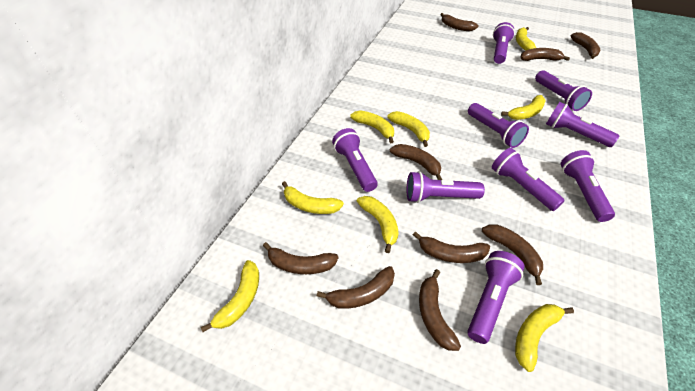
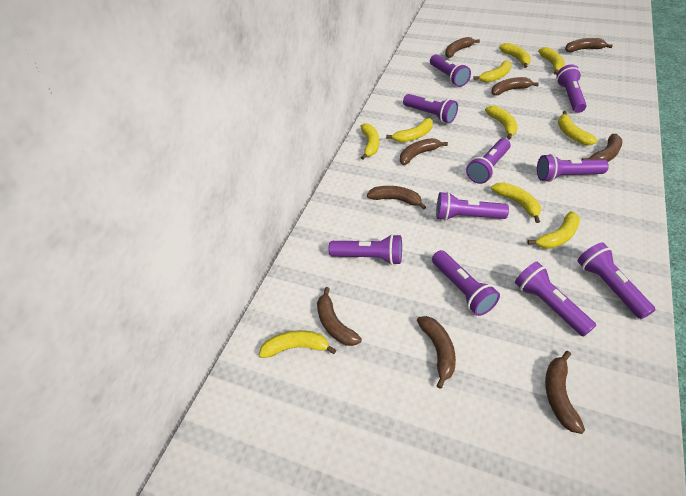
purple flashlight: [332,128,378,192] [407,171,485,203] [467,251,525,344] [468,103,529,148] [492,148,565,211] [493,22,515,64] [535,70,592,111] [546,102,619,147] [561,150,615,222] = 9 -> [328,234,402,265] [403,94,458,123] [430,54,471,87] [432,250,500,316] [436,192,509,221] [466,138,511,184] [515,262,596,337] [537,154,609,182] [556,64,587,113] [578,243,655,319] = 10
yellow banana: [201,260,259,332] [282,181,344,214] [350,110,394,143] [357,196,399,253] [387,111,430,147] [501,95,546,120] [515,304,574,372] [516,27,536,51] = 8 -> [259,330,336,358] [360,123,379,160] [386,118,433,142] [473,60,511,83] [485,106,518,139] [491,182,541,223] [499,43,531,68] [528,211,580,249] [538,47,565,75] [558,111,598,145] = 10

